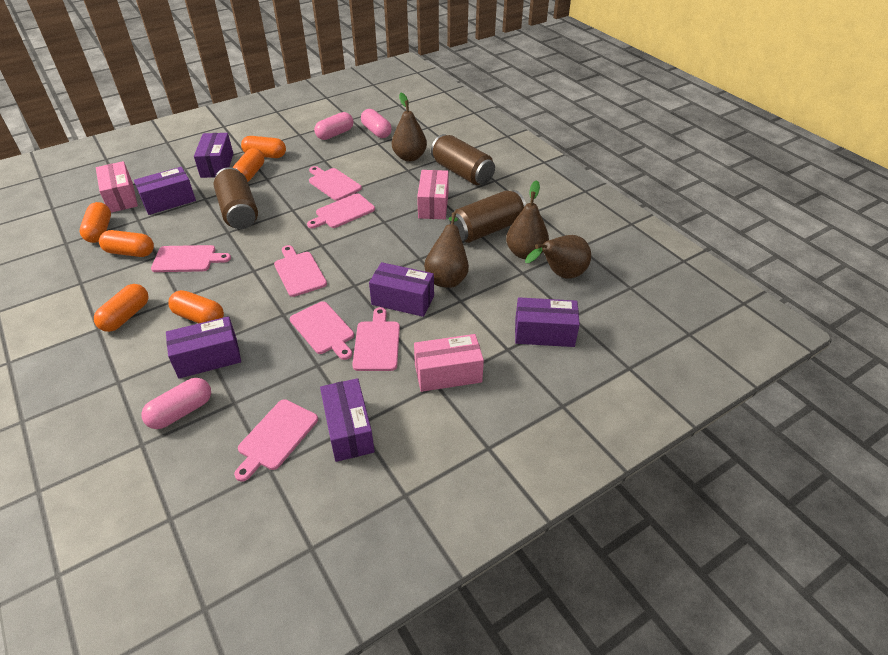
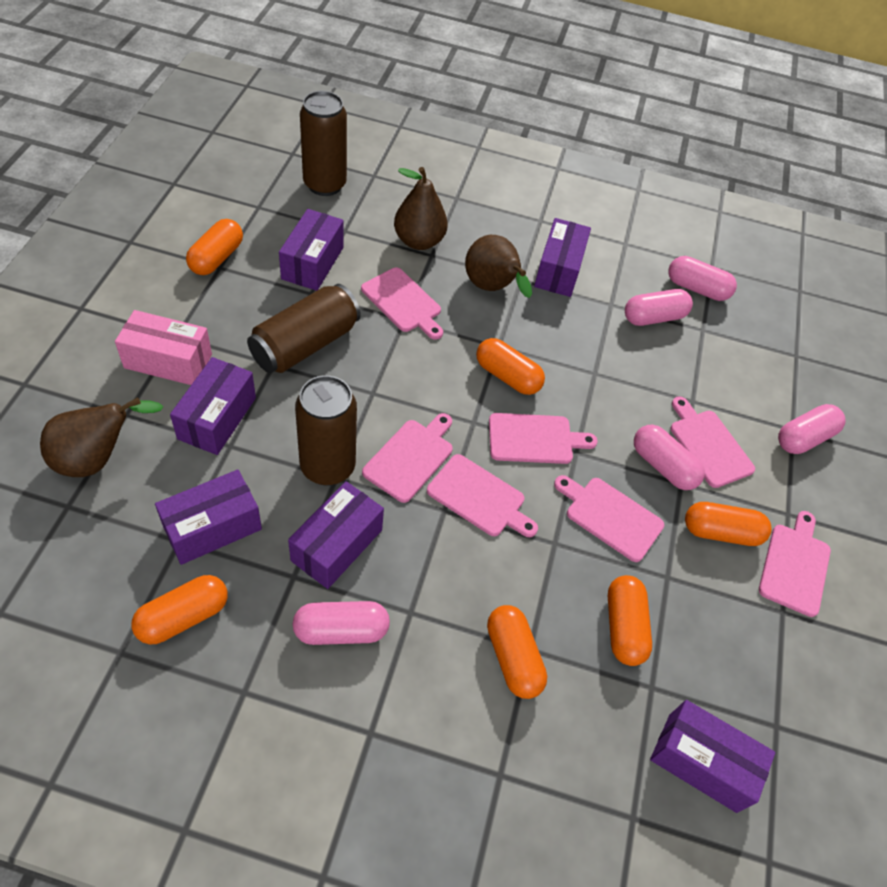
brown pear: [392,93,427,162] [424,212,469,288] [506,180,549,259] [525,235,591,279] = 4 -> [40,397,163,477] [394,167,448,250] [465,235,532,298] = 3
pink box: [96,161,138,213] [414,334,484,392] [417,170,449,219] = 3 -> [115,310,212,385] = 1
pink capsule: [141,378,211,429] [314,112,353,140] [361,109,392,138] = 3 -> [293,601,390,645] [625,289,693,326] [634,425,705,490] [668,256,737,301] [778,404,846,454] = 5

